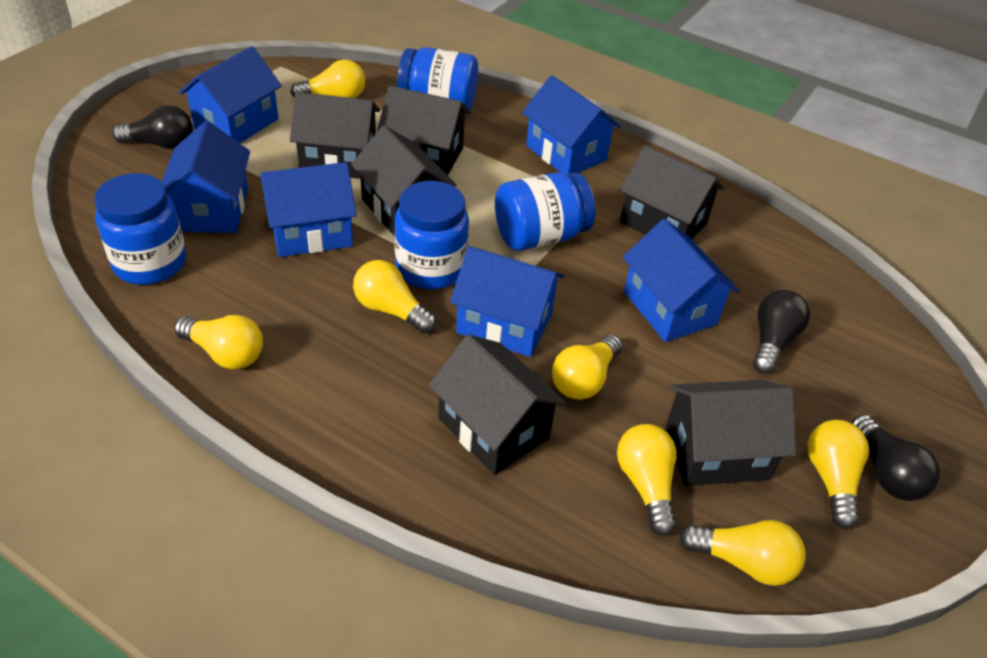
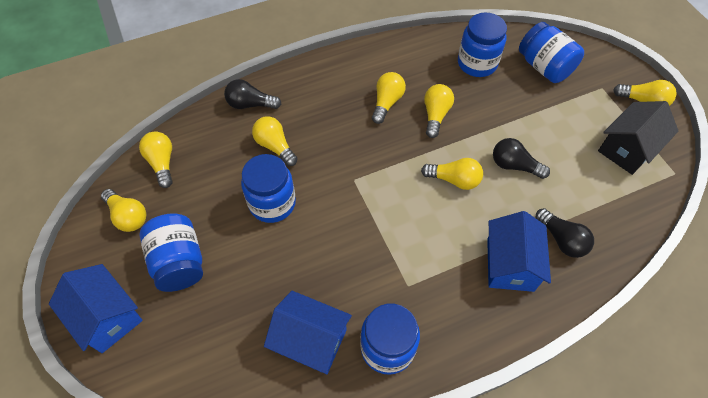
black house: [290,92,380,179] [351,125,456,237] [377,86,470,175] [429,334,566,475] [620,145,725,239] [666,380,796,486] = 6 -> [598,101,678,175] = 1
blue house: [162,121,250,233] [179,46,282,143] [260,162,357,257] [450,246,564,357] [522,75,621,174] [623,219,739,342] = 6 -> [49,264,143,353] [264,291,352,374] [487,211,551,292] = 3
blue jar: [94,173,186,285] [394,181,469,289] [397,47,478,114] [495,172,595,251] = 4 -> [139,213,203,292] [241,154,296,223] [360,304,420,375] [458,13,507,77] [519,22,584,83] = 5

